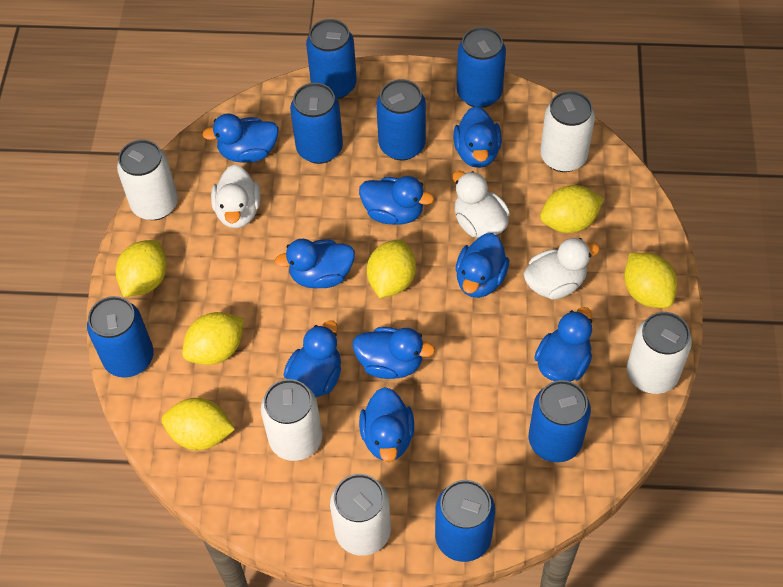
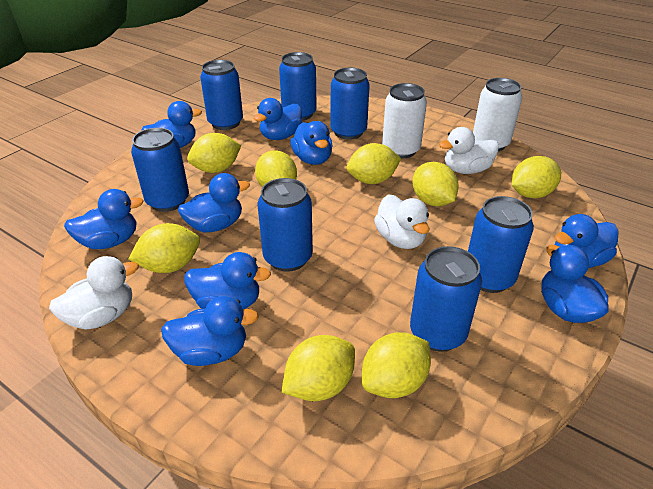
white can: [117,140,178,220] [261,379,322,461] [330,474,391,556] [540,91,595,172] [627,312,692,394] = 5 -> [382,83,427,158] [473,78,522,151] = 2
yellow lemon: [115,240,167,297] [162,398,235,450] [182,312,244,365] [367,240,416,298] [540,185,604,233] [624,253,677,308] = 6 -> [128,223,200,273] [187,133,241,173] [255,150,297,187] [282,335,355,401] [347,143,401,184] [362,332,431,398] [412,162,459,207] [512,156,561,198] = 8

